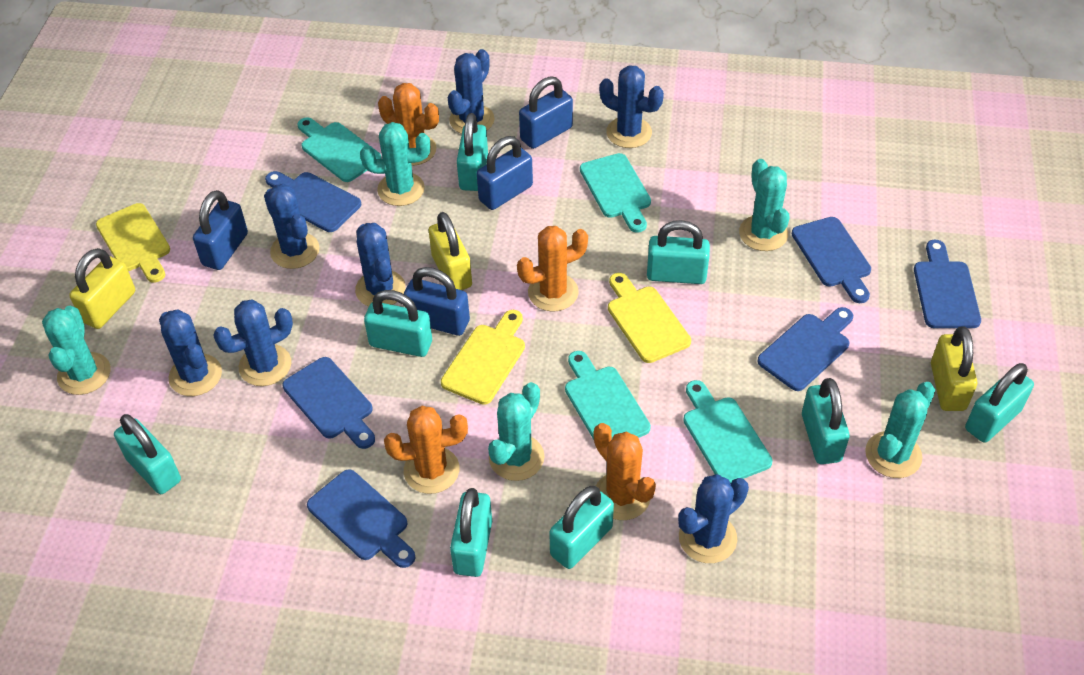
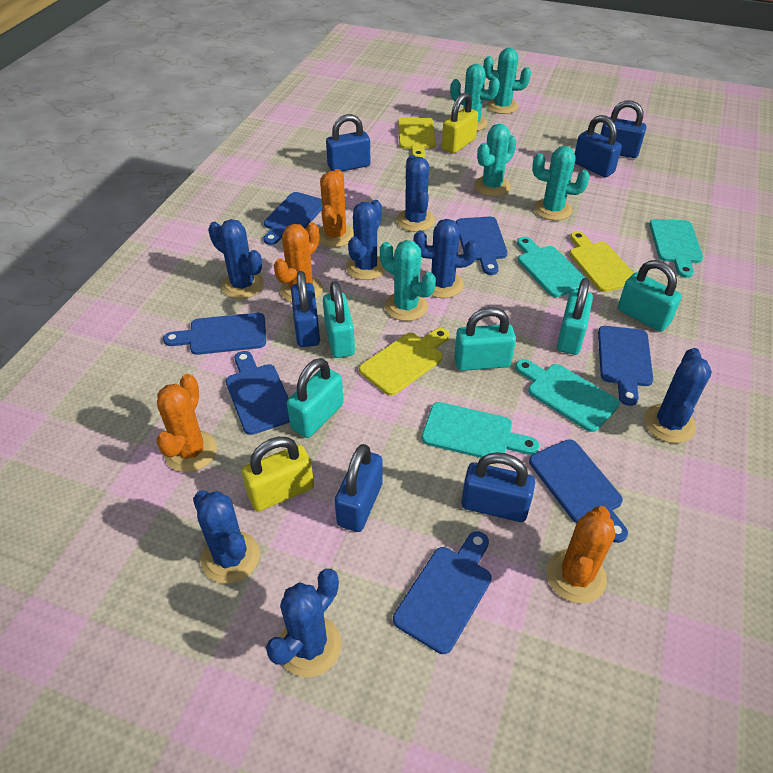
blue cutting board: [265,171,361,232] [282,357,375,449] [307,469,416,568] [757,307,853,391] [792,217,871,303] [914,240,981,328] = 6 -> [163,313,266,355] [226,351,290,435] [264,192,322,245] [393,531,492,654] [456,216,508,275] [529,439,628,543] [598,326,653,406] = 7
blue padlock: [193,190,248,270] [404,267,470,336] [477,136,533,210] [519,76,573,149] = 4 -> [291,271,320,347] [326,114,371,171] [335,444,383,532] [461,452,535,522] [575,115,622,177] [600,100,646,158] = 6
turquoise padlock: [114,414,181,494] [364,290,432,357] [450,488,492,577] [457,113,488,191] [549,486,614,569] [647,220,710,284] [802,378,850,464] [965,363,1034,443] = 8 -> [287,358,344,438] [323,281,355,358] [454,307,516,371] [557,278,593,355] [618,260,682,332] = 5
yellow padlock: [69,248,135,329] [429,212,472,290] [931,326,977,411] = 3 -> [242,437,314,511] [442,92,478,154] = 2

